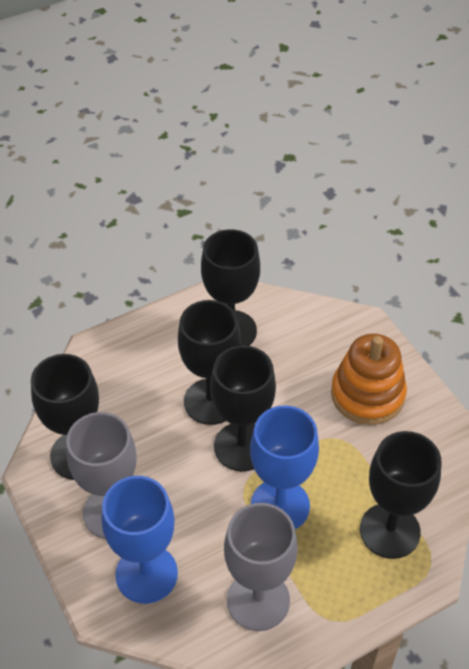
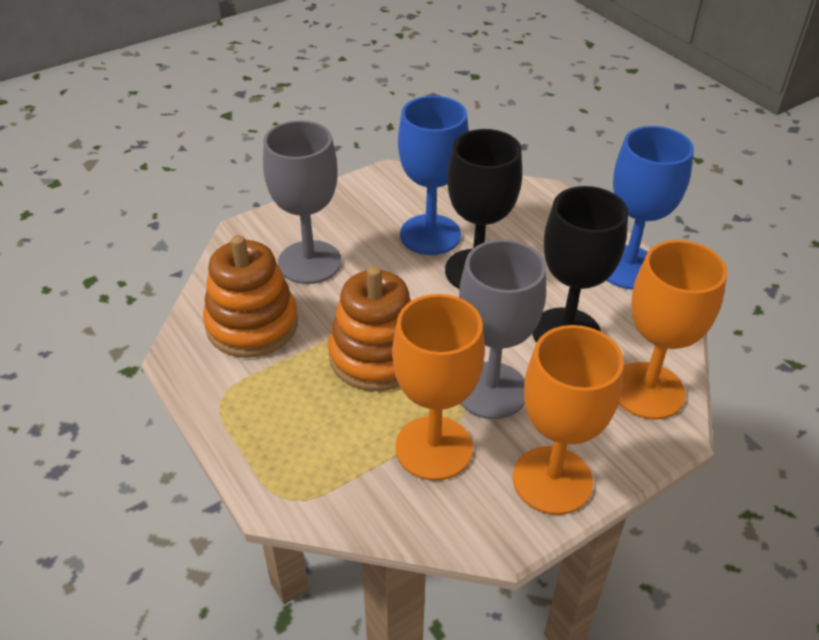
black goblet: [31,354,99,480] [178,300,241,425] [201,229,260,346] [210,345,276,471] [360,431,441,559] = 5 -> [445,129,522,289] [532,186,628,343] = 2
orange goblet: none = 0 -> [392,294,485,481] [513,325,624,515] [619,240,727,420] = 3
orange stacking toy: [331,334,407,425] = 1 -> [203,235,298,358] [328,266,411,391] = 2

